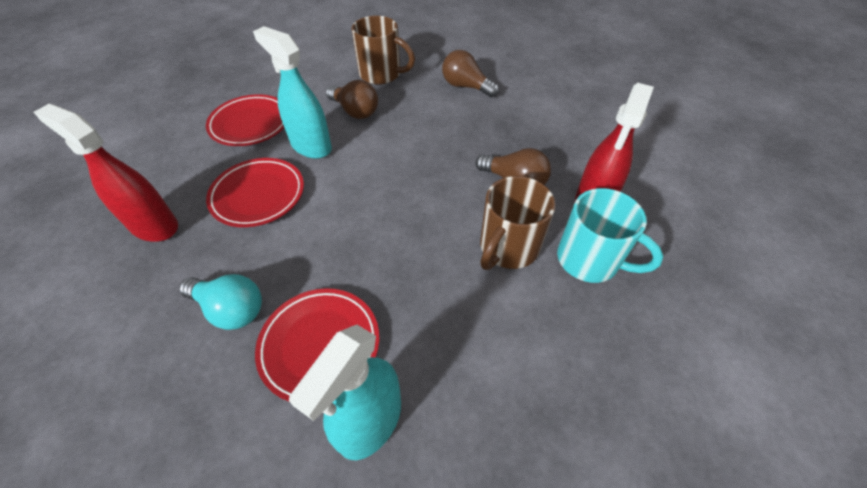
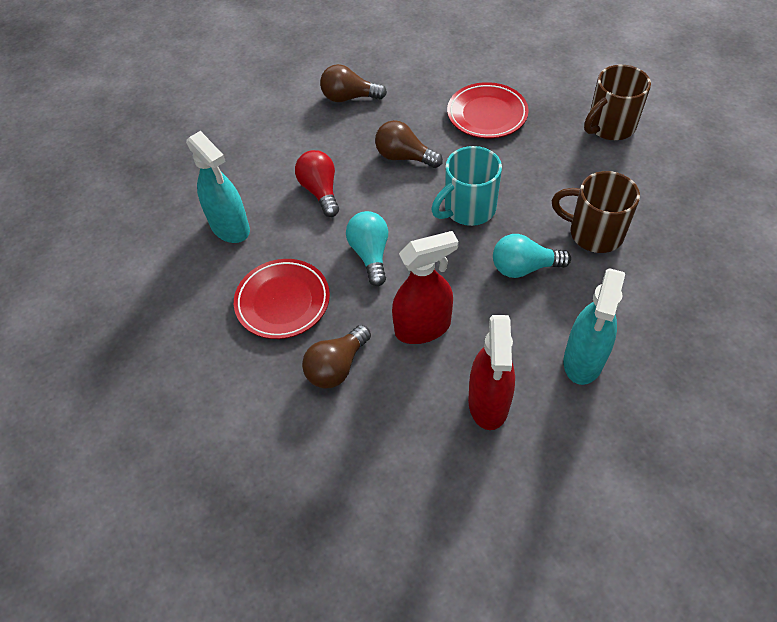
red light bulb: none = 0 -> [295,150,339,217] = 1
red plate: [206,94,284,146] [206,158,304,227] [255,288,379,401] = 3 -> [234,259,330,339] [447,82,529,138] = 2
turquoise light bulb: [179,274,262,330] = 1 -> [346,211,388,286] [493,234,571,278] = 2

